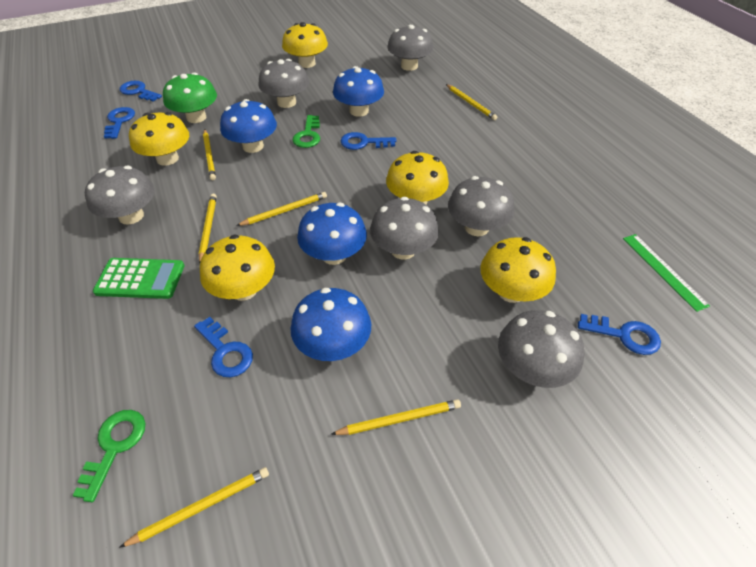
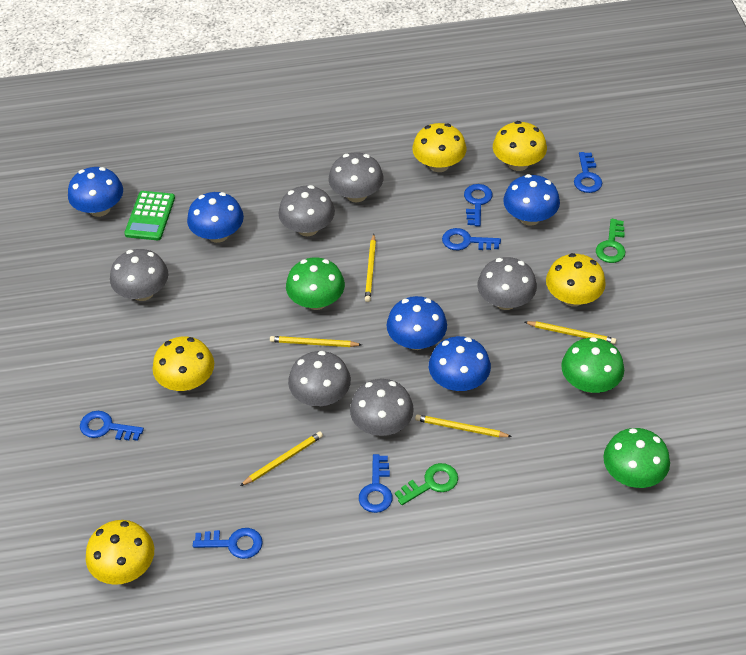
blue key: [104,107,135,139] [120,81,162,101] [194,317,253,377] [341,132,396,150] [578,314,661,355] = 5 -> [80,411,144,441] [193,528,263,559] [359,454,393,513] [442,228,501,250] [464,184,492,226] [574,152,602,193] = 6
blue mushroom: [220,99,277,153] [290,288,371,361] [297,203,367,265] [333,66,384,117] = 4 -> [68,167,123,217] [187,192,244,243] [386,296,447,350] [429,336,491,391] [503,174,560,226] = 5
green mushroom: [163,72,217,123] = 1 -> [286,257,345,310] [561,337,624,393] [603,428,670,488] = 3
green ruler: [623,234,710,312] = 1 -> none = 0
yellow pencil: [119,467,269,548] [199,194,217,263] [203,129,216,180] [236,192,327,226] [331,399,461,435] [446,84,497,120] = 6 -> [240,431,323,486] [270,336,362,347] [365,234,376,302] [415,414,512,437] [525,321,616,344] = 5

